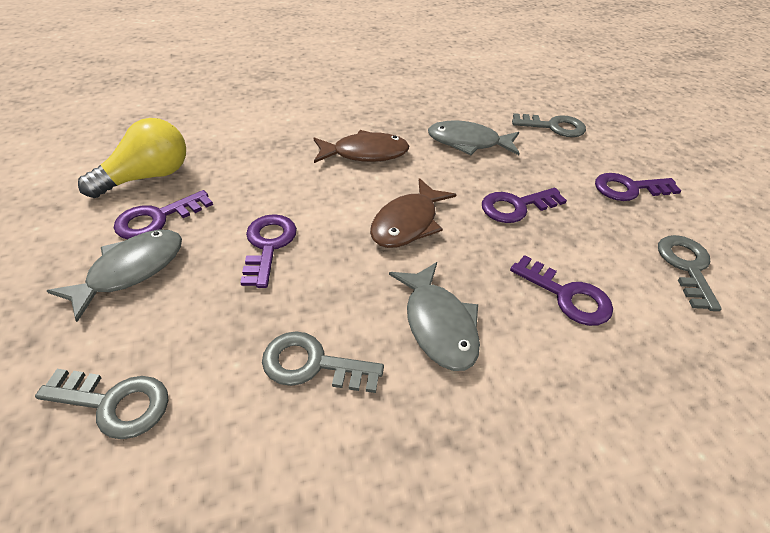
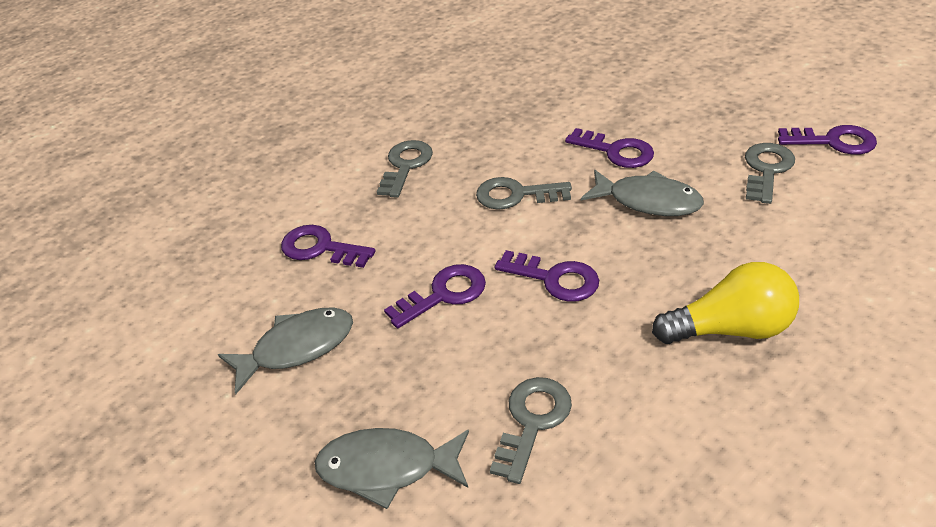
brown fish: [314,130,409,163] [370,178,457,248] = 2 -> none = 0

